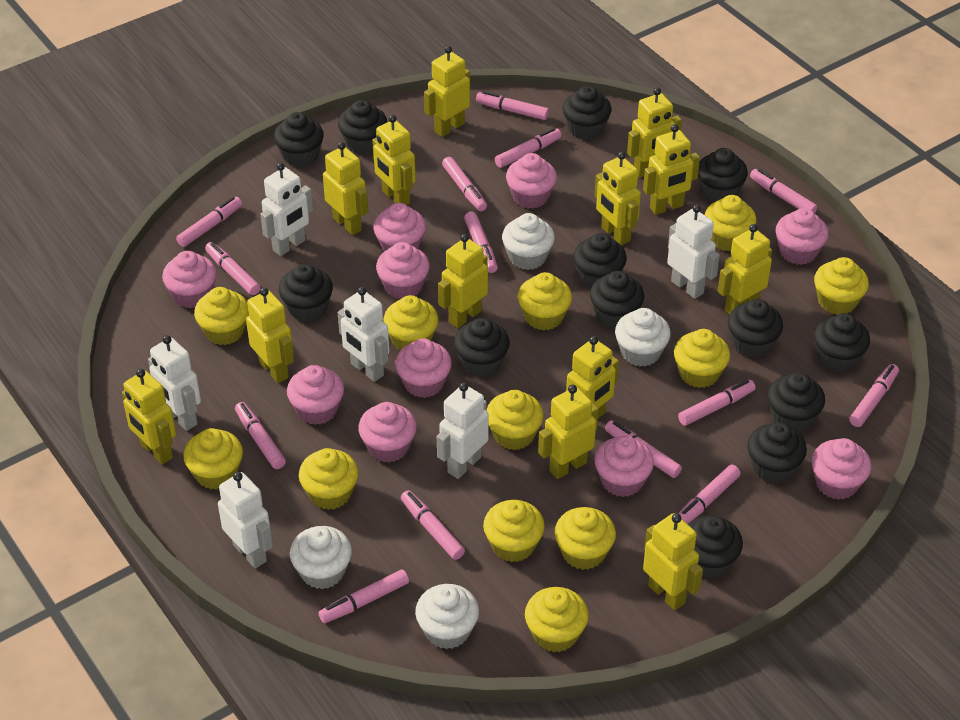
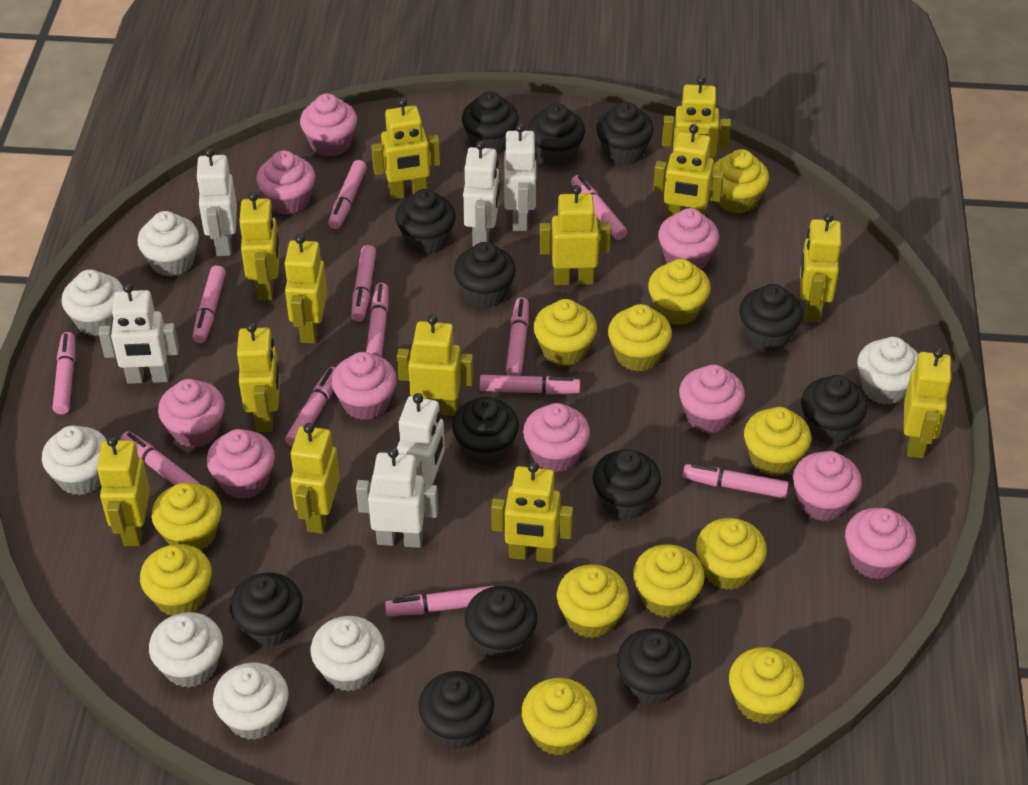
pink marker: [176,197,242,247] [205,242,261,295] [235,402,286,469] [319,569,409,623] [401,490,465,560] [442,157,487,211] [464,212,498,273] [476,91,549,120] [495,128,562,168] [605,420,682,478] [678,380,756,426] [678,465,741,524] [750,169,818,213] [849,364,899,427] = 14 -> [53,332,75,414] [120,431,200,486] [192,265,226,343] [285,367,336,447] [328,160,367,229] [351,245,376,322] [366,283,389,357] [385,586,494,616] [479,375,580,394] [506,297,529,376] [571,175,627,240] [683,464,789,498] = 12
white cupcake: [290,526,352,589] [415,584,479,649] [502,213,555,270] [615,308,671,367] = 4 -> [42,425,107,495] [62,270,124,336] [137,211,199,277] [149,612,223,688] [213,662,289,740] [311,616,384,691] [857,337,919,405] = 7

